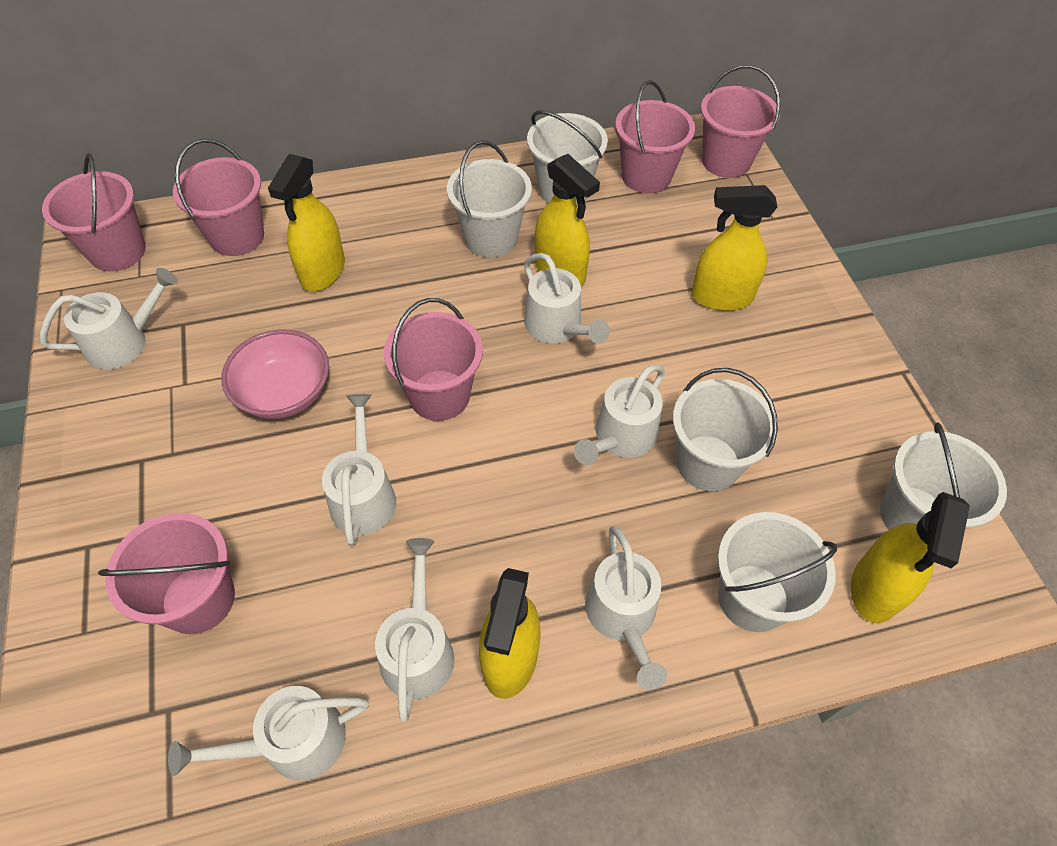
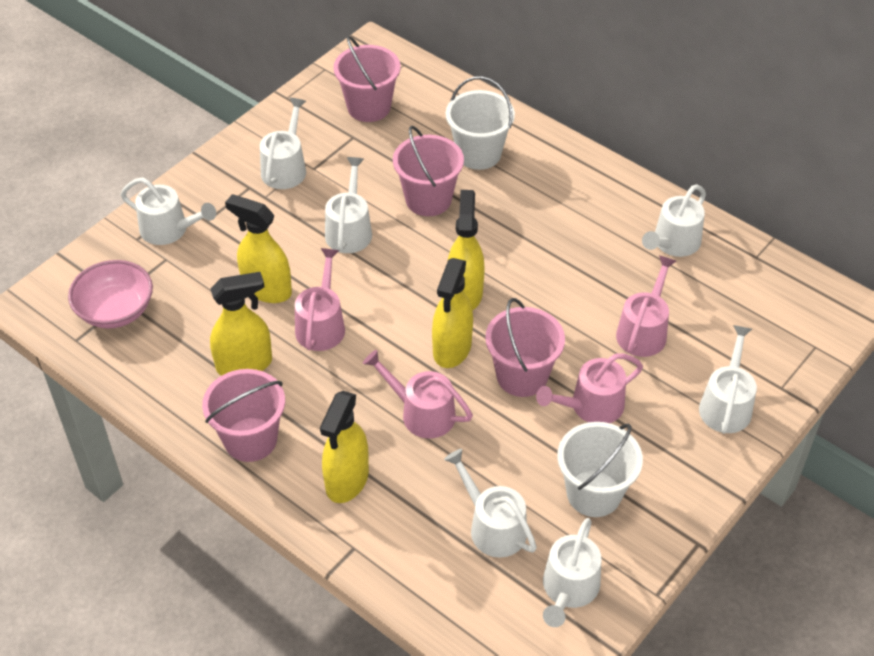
pink bucket: [42,153,145,271] [98,513,235,634] [173,139,264,256] [384,298,483,421] [615,80,695,194] [701,65,780,178] = 6 -> [202,369,285,462] [334,36,400,122] [393,126,464,216] [485,298,565,397] = 4
pink watering can: none = 0 -> [295,248,345,351] [363,350,473,439] [536,353,643,423] [616,255,677,357] = 4
white bucket: [447,140,532,257] [527,110,608,205] [673,368,778,491] [718,512,837,632] [880,422,1007,530] = 5 -> [446,76,515,170] [557,422,643,517] = 2

